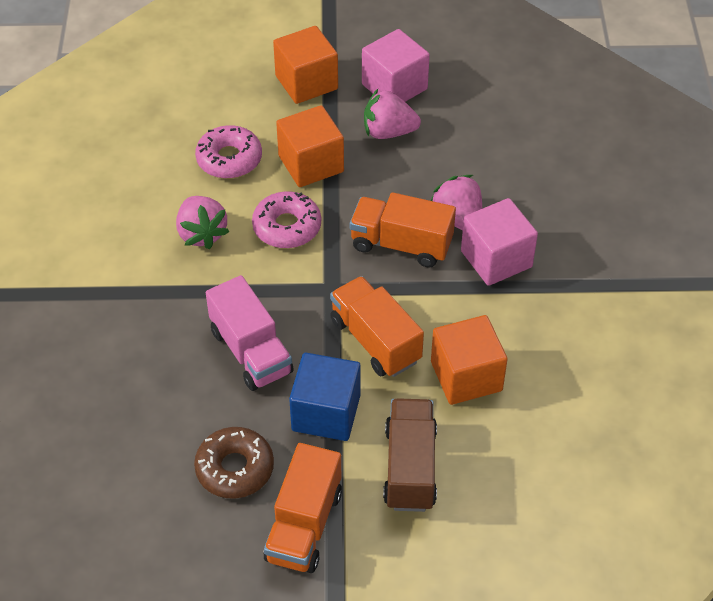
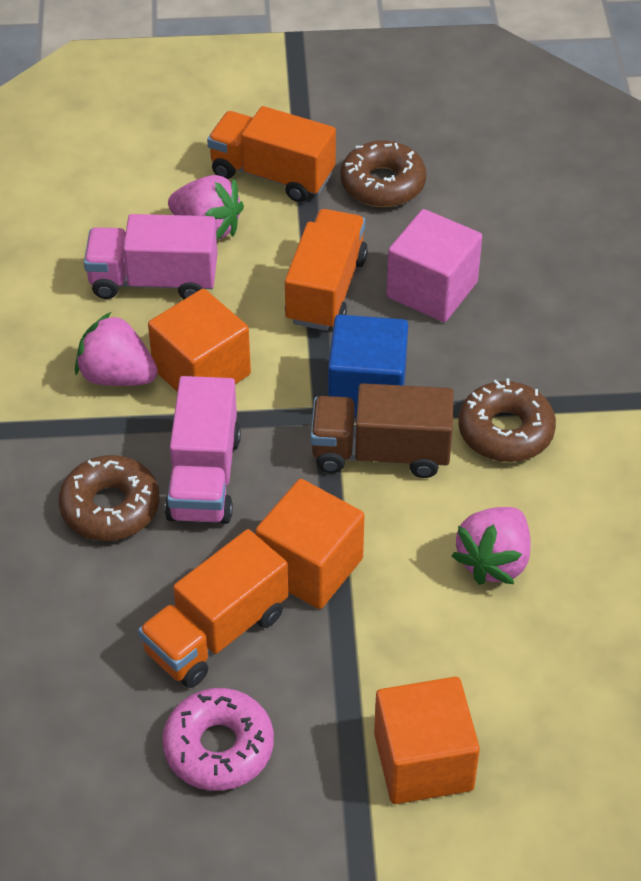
brown donut: [194,427,274,498] = 1 -> [59,455,160,541] [341,141,426,207] [459,379,556,462] = 3
pink cube: [362,29,430,102] [461,198,538,286] = 2 -> [386,209,482,322] = 1
pink donut: [195,125,262,179] [252,191,321,248] = 2 -> [162,688,274,791] = 1
pink truck: [206,275,294,391] = 1 -> [84,214,217,299] [165,376,241,524] = 2

